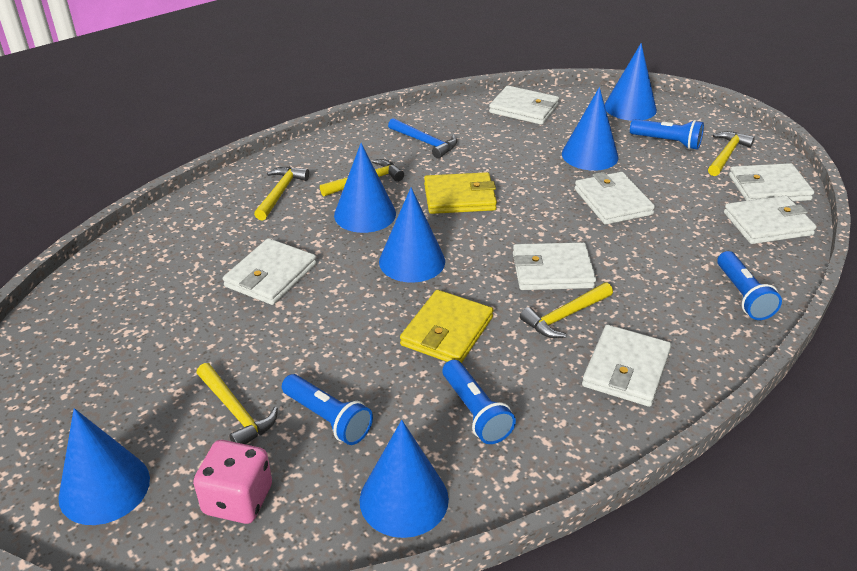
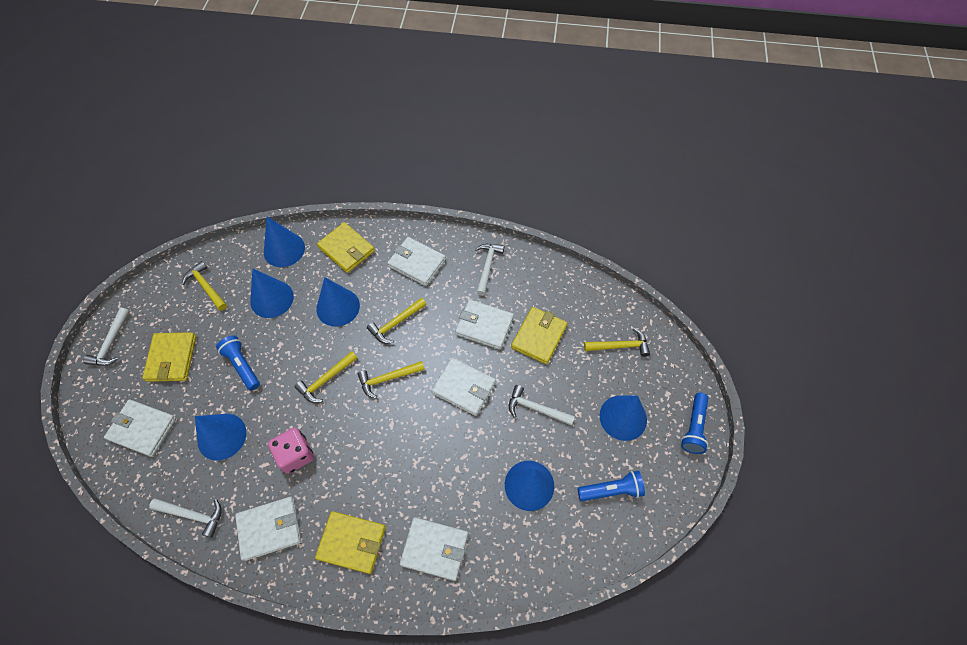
blue flashlight: [282,374,373,445] [442,360,516,444] [630,119,704,150] [717,251,782,320] = 4 -> [216,335,260,391] [578,471,645,501] [681,393,708,454] = 3
blue hammer: [388,118,457,159] = 1 -> none = 0
white hammer: none = 0 -> [83,308,129,366] [149,499,222,538] [475,244,504,296] [509,385,575,426] = 4
white wallet: [223,238,317,305] [489,86,559,125] [513,242,596,290] [575,172,655,225] [582,325,672,407] [724,195,817,244] [729,163,814,201] = 7 -> [104,399,176,457] [235,497,301,561] [387,237,446,286] [400,517,468,581] [431,358,496,416] [455,299,514,350] = 6
yellow wallet: [400,290,493,363] [424,172,497,214] = 2 -> [142,332,196,382] [315,511,386,574] [317,222,375,273] [511,307,568,364] = 4

